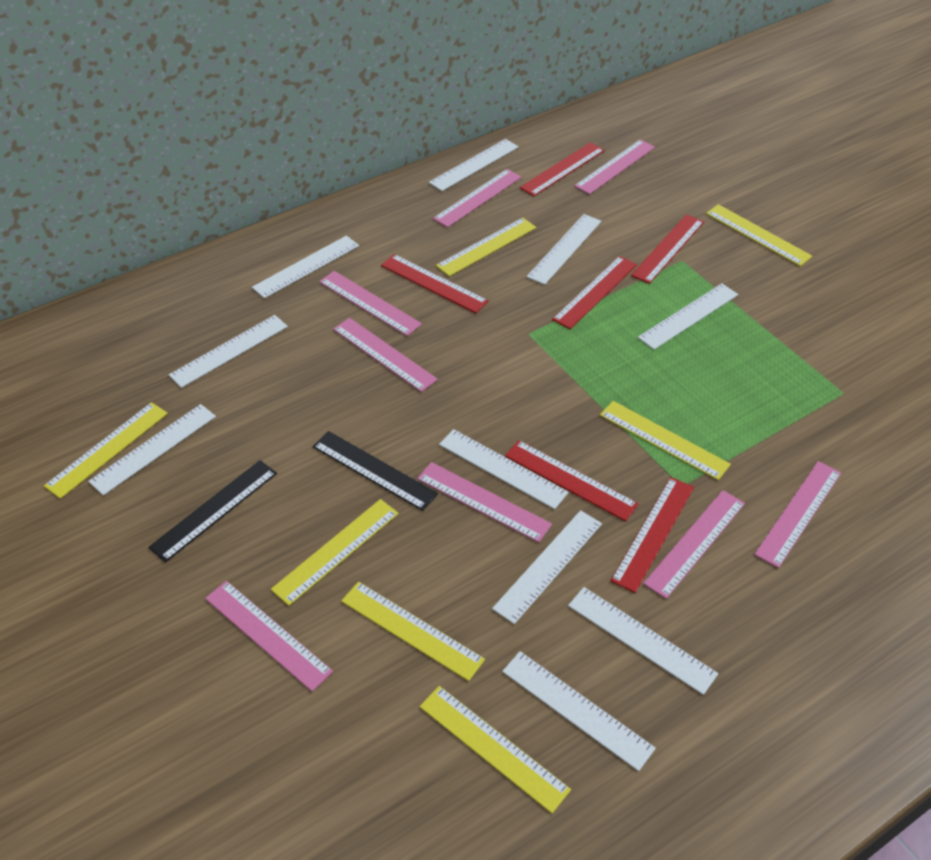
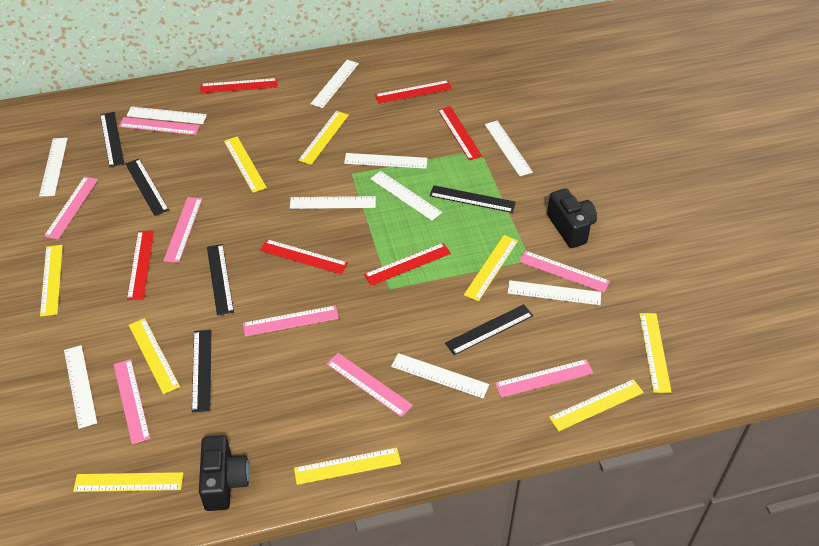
black camera: none = 0 -> [199,435,250,511] [547,188,597,248] = 2
black ruler: [148,460,277,562] [313,431,438,511] = 2 -> [100,112,124,167] [125,159,169,216] [192,330,211,412] [207,244,234,316] [430,185,516,213] [445,304,533,355] = 6
yellow ruler: [44,402,168,499] [271,499,399,606] [341,582,485,681] [420,686,571,813] [436,218,536,276] [600,401,731,480] [706,204,812,266] = 7 -> [40,245,63,317] [73,472,183,492] [129,318,180,394] [224,136,267,193] [294,448,401,485] [298,111,349,165] [464,235,518,301] [549,379,644,431] [639,313,671,393] = 9

